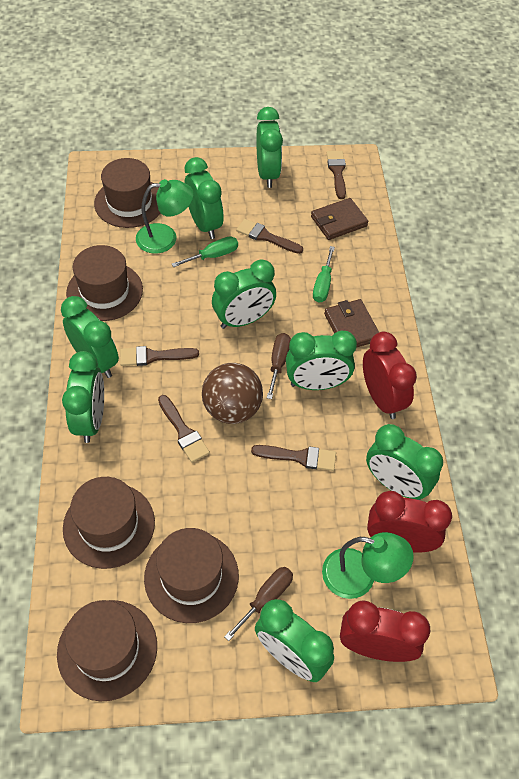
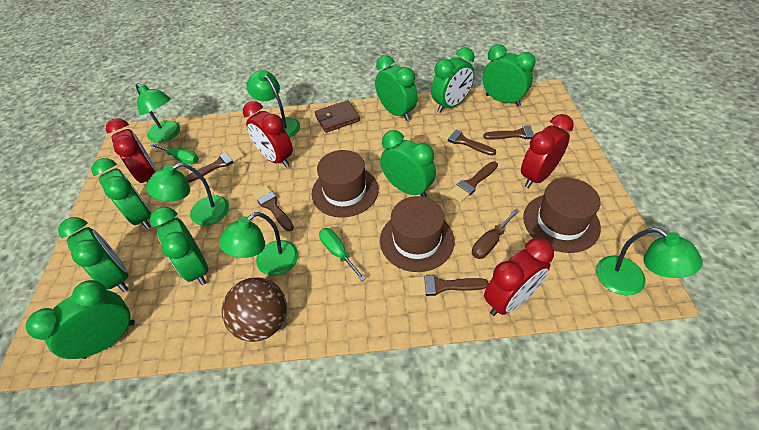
brown brush: [120,346,199,366] [158,395,210,463] [236,219,303,254] [251,445,336,471] [327,151,346,199] = 5 -> [186,147,244,183] [252,185,294,231] [408,275,489,296] [437,126,496,156] [448,161,498,203] [483,126,544,140] = 6
brown hat: [57,600,157,701] [63,477,155,569] [66,245,143,321] [94,158,160,228] [144,528,239,623] = 5 -> [312,150,379,218] [380,196,455,272] [523,178,601,253] = 3
brown screwdriver: [224,567,293,641] [267,333,291,399] = 2 -> [472,210,519,259] = 1
brown wallet: [311,198,368,240] [324,299,379,348] = 2 -> [315,100,360,133] = 1
green lamp: [136,179,194,254] [322,532,414,599] = 2 -> [136,83,180,143] [146,163,229,226] [219,212,298,276] [246,70,300,138] [596,227,703,296] = 5
red clock: [340,600,430,662] [363,332,417,419] [367,491,452,553] = 3 -> [106,118,156,183] [243,101,293,168] [484,238,554,316] [521,114,574,188] = 4

